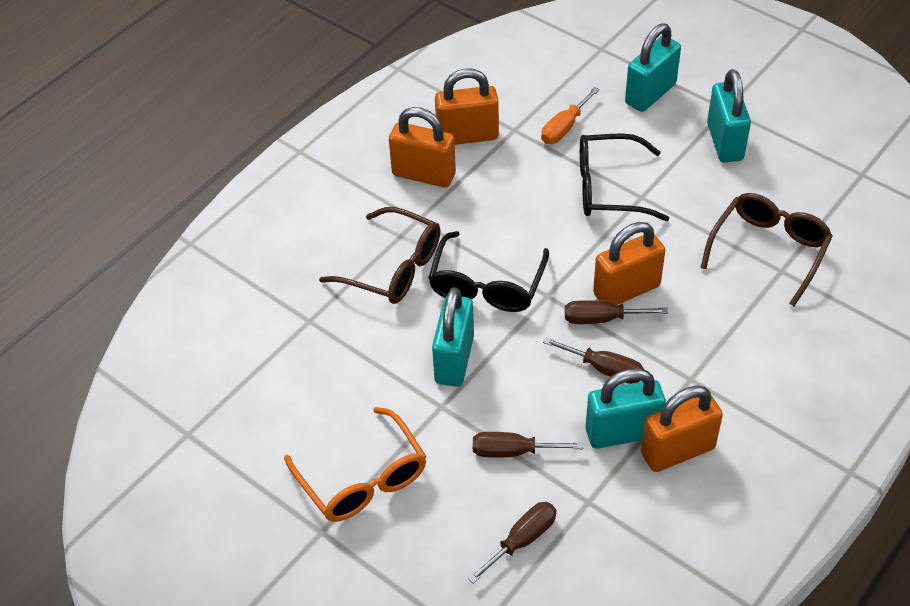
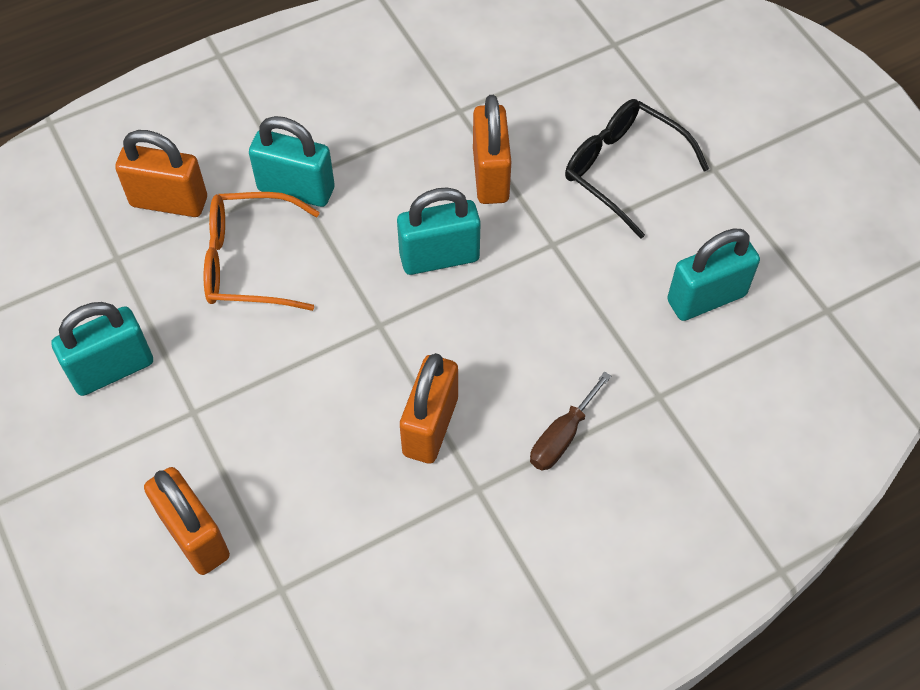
black glasses: [428,231,549,312] [580,133,669,221] = 2 -> [565,99,709,239] = 1
brown glasses: [319,207,441,304] [701,193,833,306] = 2 -> none = 0
brown screwdriver: [468,502,556,584] [473,432,583,458] [543,337,644,384] [565,300,668,324] = 4 -> [530,372,611,471] = 1
orange screwdriver: [541,87,600,144] = 1 -> none = 0

